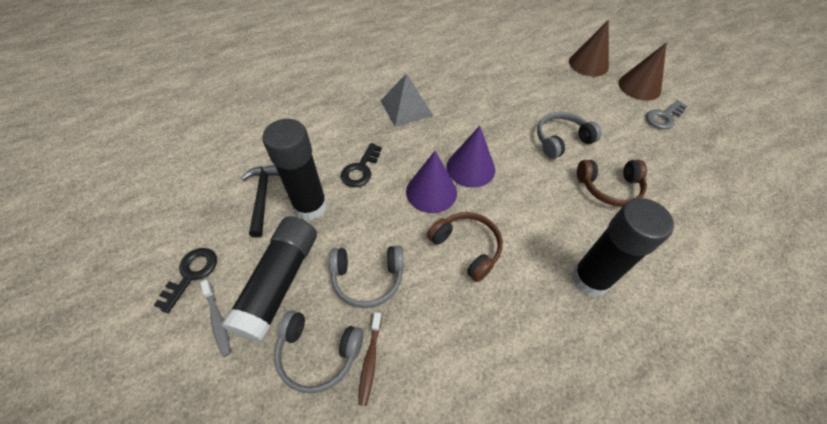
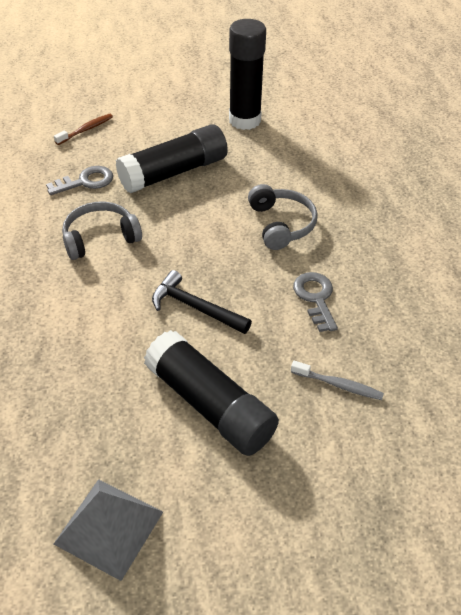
black key: [154,248,217,313] [341,143,382,187] = 2 -> none = 0
brown cone: [569,20,609,77] [618,43,666,101] = 2 -> none = 0
brown headphones: [427,212,503,282] [577,160,647,207] = 2 -> none = 0
grey headphones: [274,310,364,393] [329,246,404,308] [537,112,602,159] = 3 -> [62,202,142,260] [248,184,318,250] = 2
grey key: [646,100,688,129] = 1 -> [46,166,113,195] [293,272,338,332] = 2
purple cone: [406,151,457,213] [446,126,495,188] = 2 -> none = 0

